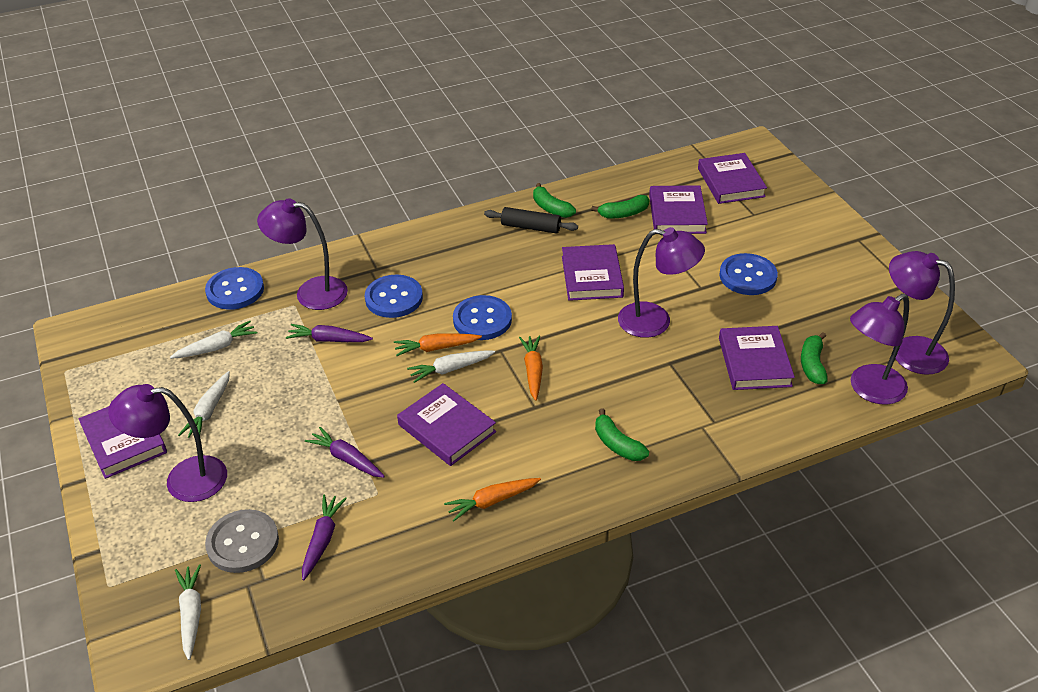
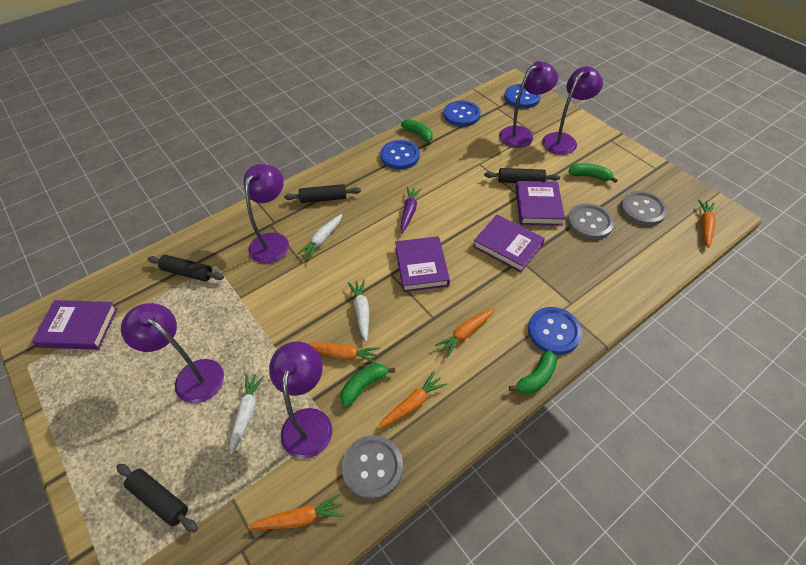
black rolling pin: [484,207,578,234] = 1 -> [116,464,198,532] [148,255,224,281] [284,184,361,203] [484,168,560,183] = 4
grey button: [205,509,279,573] = 1 -> [342,435,403,500] [567,203,614,240] [620,191,667,226] = 3
orange carrot: [394,333,482,356] [444,478,541,521] [519,336,543,401] = 3 -> [248,494,344,529] [307,342,380,364] [378,371,447,429] [435,308,494,358] [698,200,716,248] = 5
purple book: [79,406,167,479] [397,383,496,466] [562,244,624,301] [649,185,708,234] [698,153,767,204] [719,326,795,390] = 6 -> [32,300,118,350] [395,236,450,292] [473,215,545,272] [516,181,565,226] = 4
purple carrot: [286,324,373,342] [302,495,347,580] [305,427,385,478] = 3 -> [401,187,421,233] = 1
white carrot: [170,321,257,359] [175,564,201,660] [178,371,230,438] [407,350,495,383] = 4 -> [230,374,264,454] [297,214,342,260] [348,279,369,341] = 3

